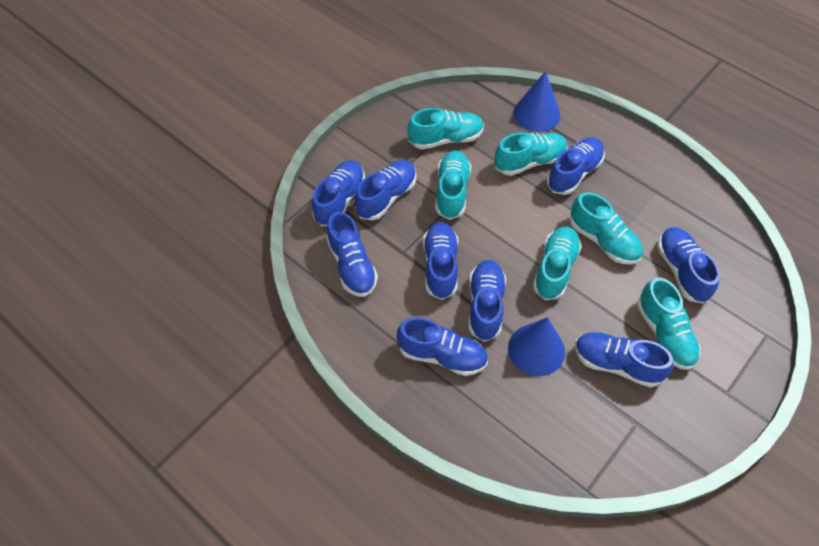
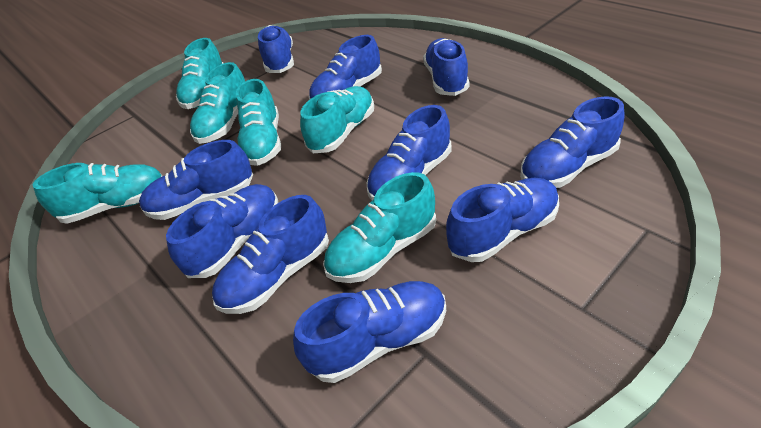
blue cone: [508,317,565,376] [513,71,560,132] = 2 -> none = 0
blue shoe: [312,160,365,226] [327,212,378,297] [355,160,416,221] [397,317,488,376] [423,222,458,300] [469,260,506,342] [547,138,605,195] [575,332,673,387] [657,227,720,303] = 9 -> [139,140,253,220] [166,184,278,278] [212,195,329,314] [258,25,294,73] [293,281,446,383] [309,35,382,100] [367,105,452,201] [423,38,469,96] [446,178,559,262] [520,96,625,188] = 10

